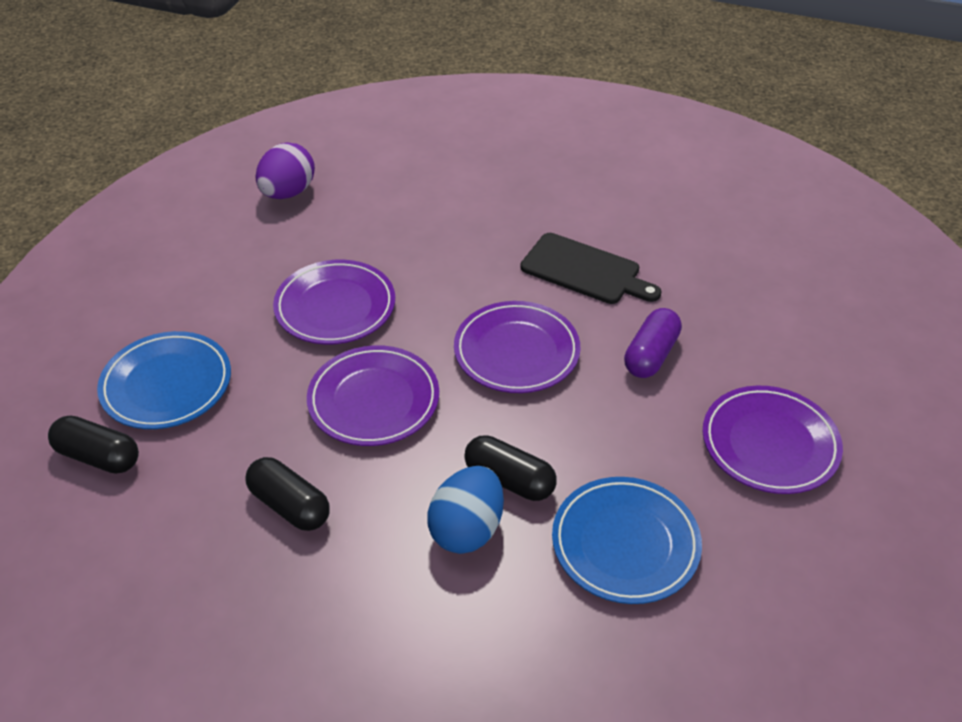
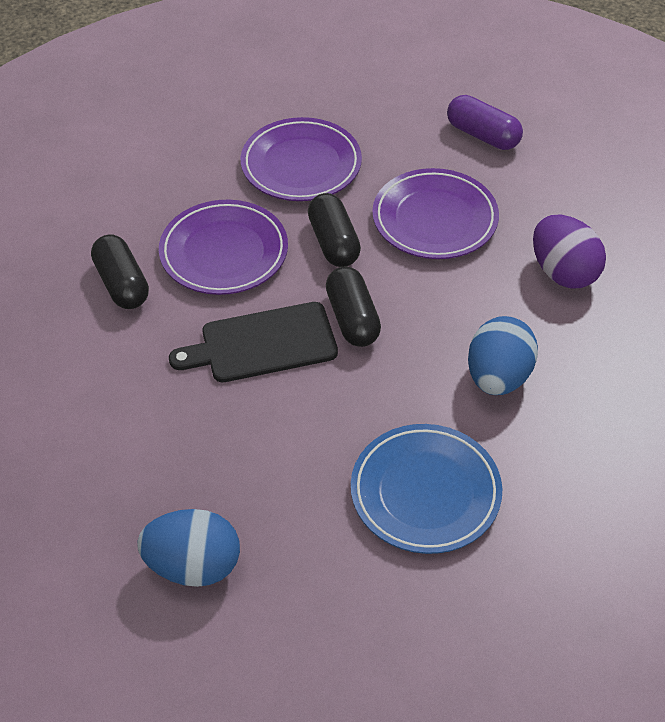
blue egg: [427,466,504,554] = 1 -> [137,509,240,587] [468,316,538,395] = 2
blue plate: [97,331,231,429] [552,477,702,604] = 2 -> [351,424,502,554] = 1
purple plate: [273,260,395,345] [307,345,439,446] [454,301,580,393] [703,386,843,494] = 4 -> [159,200,288,295] [241,117,362,201] [372,168,499,259] = 3

